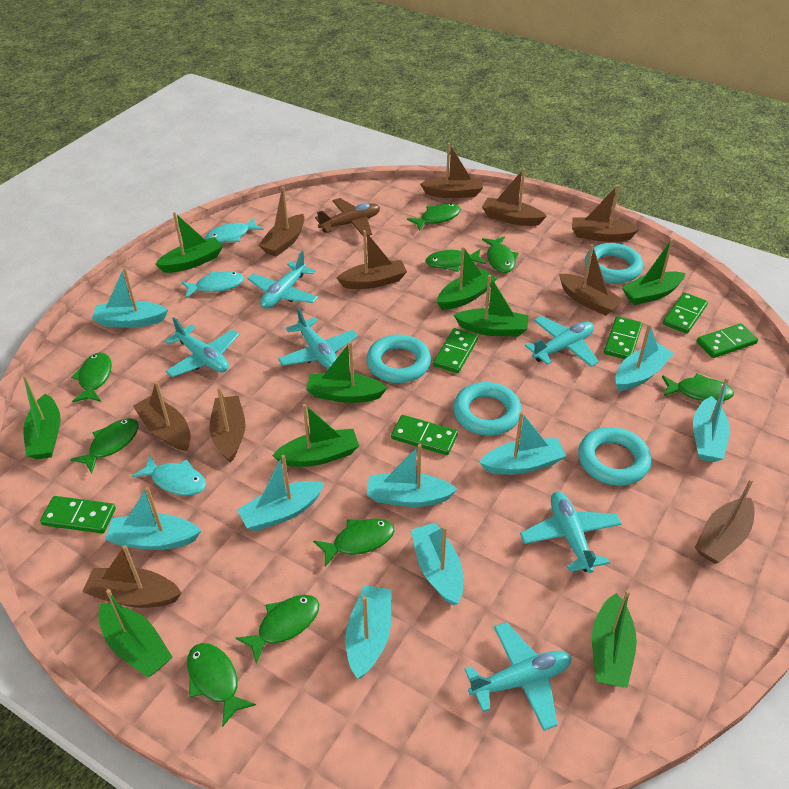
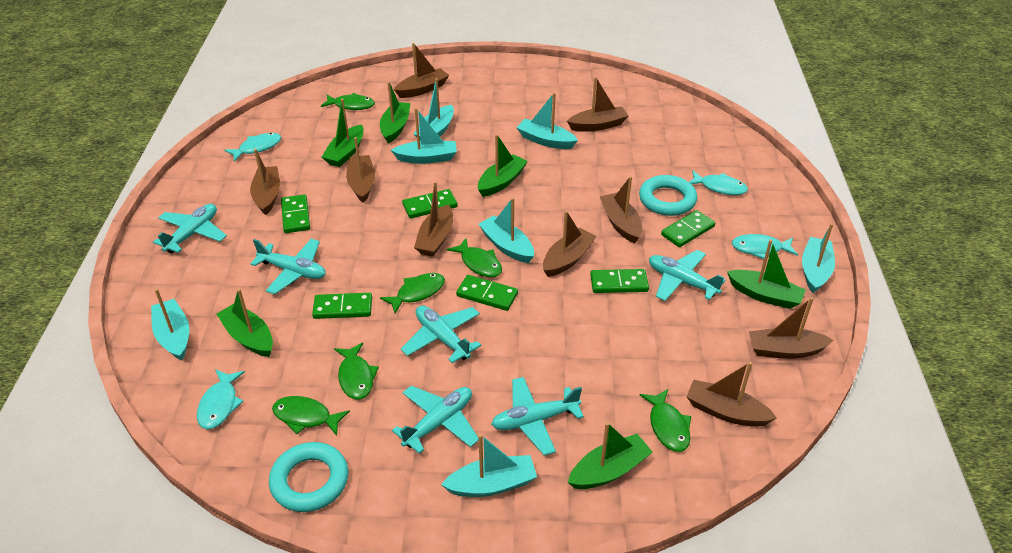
brown boat: [82,545,181,608] [133,381,191,451] [209,387,246,463] [258,186,305,257] [337,230,407,289] [420,143,483,198] [482,168,546,226] [559,244,624,315] [572,185,640,242] [695,478,755,564] = 10 -> [250,149,280,215] [346,137,375,203] [394,43,449,98] [414,181,453,257] [543,211,597,277] [567,77,628,132] [600,176,642,244] [687,362,777,427] [749,297,834,359] = 9
brown plane: [315,198,380,237] = 1 -> none = 0
green boat: [23,375,61,459] [98,589,172,677] [155,212,223,273] [272,404,359,467] [306,341,387,403] [437,247,497,310] [454,275,529,336] [592,590,637,688] [622,239,686,305] = 9 -> [217,289,273,357] [322,99,364,167] [380,82,411,144] [478,134,528,197] [568,422,653,489] [727,240,806,309] = 6
green fish: [70,418,139,474] [71,352,112,402] [187,643,256,727] [236,595,319,664] [313,518,395,567] [407,204,461,231] [425,249,486,272] [482,236,519,273] [662,373,734,401] = 9 -> [272,396,350,436] [321,93,375,110] [334,343,379,399] [380,273,445,314] [446,238,502,277] [640,389,691,452] = 6
turquoise boat: [92,267,168,328] [105,487,201,550] [237,455,325,531] [346,585,392,679] [367,444,458,507] [411,523,463,606] [479,412,566,475] [615,324,674,391] [693,377,730,462] = 9 -> [151,289,189,360] [391,108,457,164] [414,78,454,141] [441,434,537,497] [478,198,534,263] [516,92,578,149] [802,223,835,293] = 7
turquoise fish: [132,455,206,496] [182,271,244,298] [205,218,264,243] = 3 -> [197,369,245,429] [224,133,281,162] [689,170,748,195] [732,234,798,259] = 4
turquoise ring: [367,334,431,383] [453,382,522,436] [578,427,651,486] [585,243,643,283] = 4 -> [269,442,348,512] [639,175,697,216] = 2

